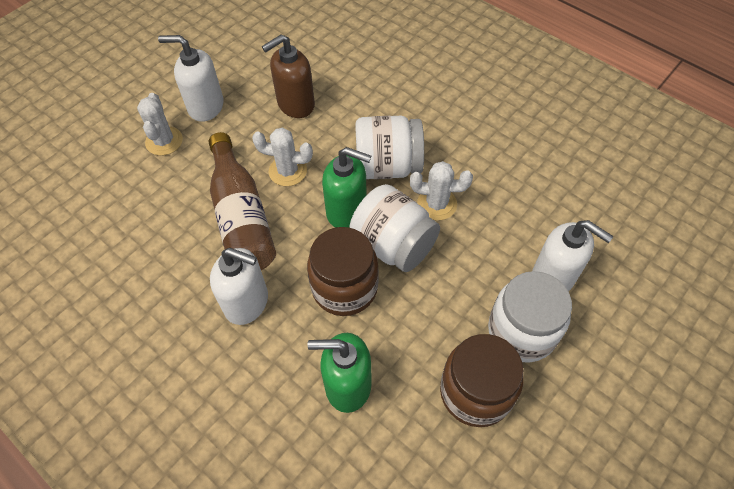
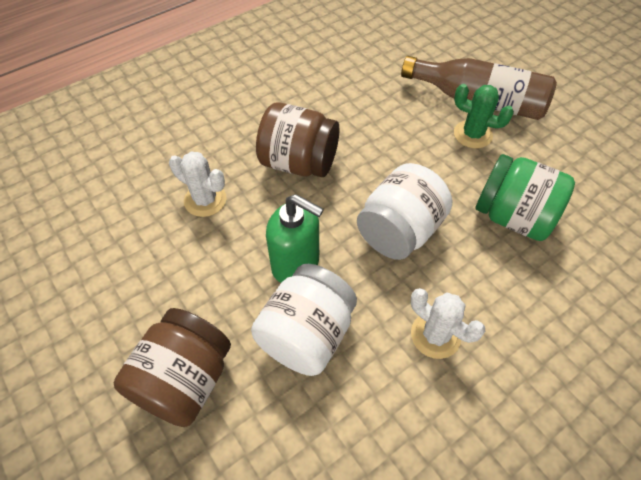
brown soap dispenser: [262,34,315,118] = 1 -> none = 0
green cactus: none = 0 -> [454,84,514,149] = 1
green jar: none = 0 -> [475,154,575,241] = 1
green soap dispenser: [308,333,372,413] [322,147,371,228] = 2 -> [266,194,324,283] = 1
white cactus: [137,93,183,156] [252,128,313,186] [410,161,473,220] = 3 -> [169,152,226,217] [411,288,485,359] = 2
white jar: [350,184,440,272] [355,116,424,179] [488,271,572,362] = 3 -> [251,264,357,376] [357,163,452,260] = 2
white soap dispenser: [158,35,223,122] [210,248,268,325] [532,220,613,291] = 3 -> none = 0

